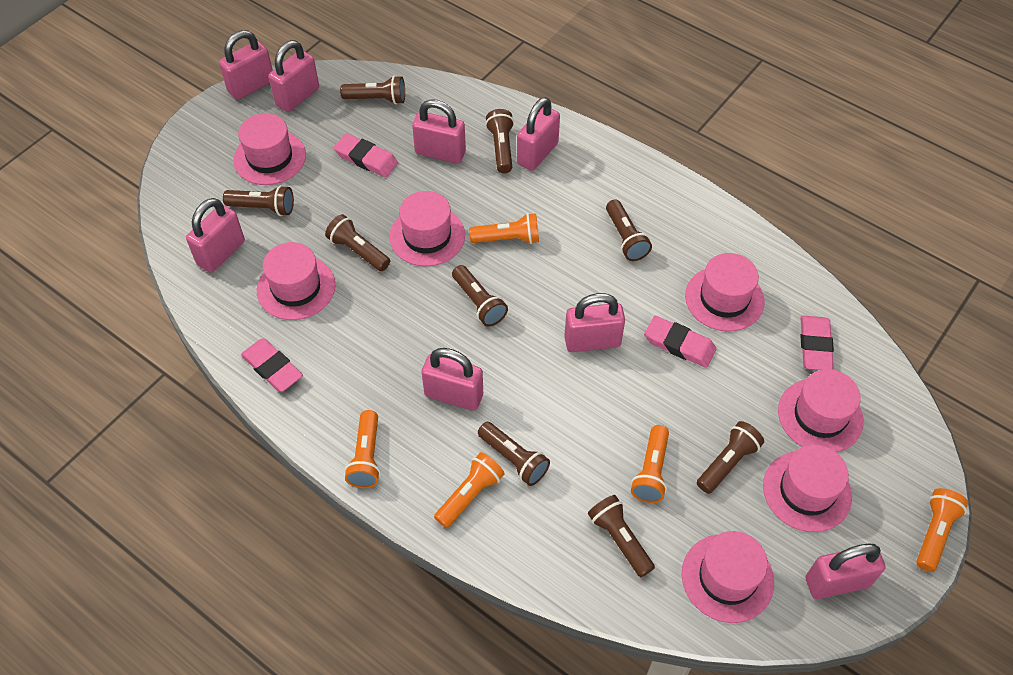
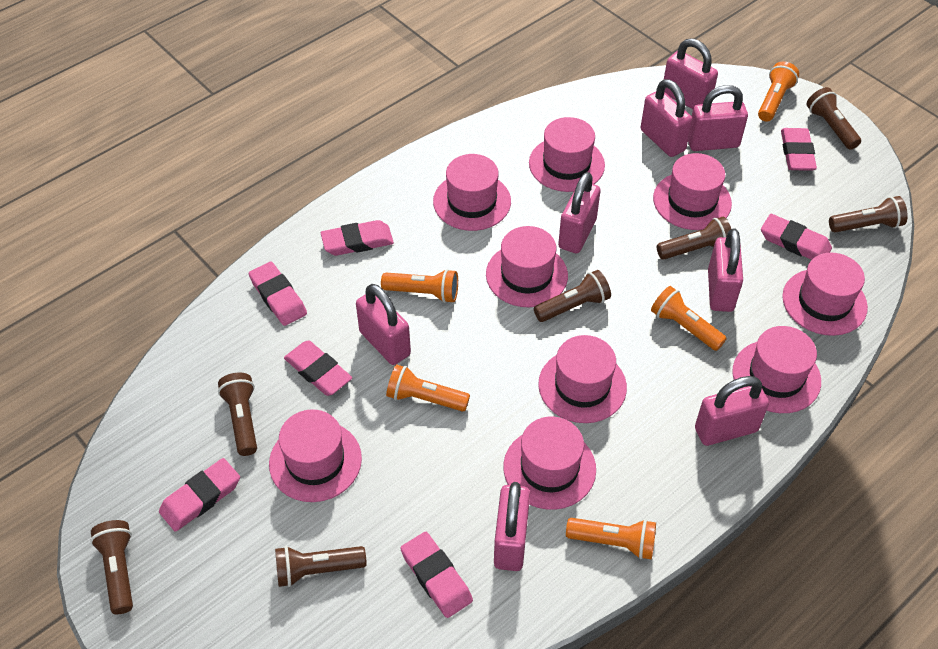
brown flashlight: [223,185,294,216] [325,214,390,271] [340,76,405,105] [452,265,508,326] [478,422,550,486] [485,109,514,173] [588,495,655,577] [606,200,652,261] [697,421,764,494] = 9 -> [90,520,133,614] [218,373,257,456] [275,546,367,587] [534,270,611,322] [657,217,731,260] [807,87,861,150] [829,196,908,233] = 7
pink eraser: [241,338,303,392] [334,133,398,177] [644,316,716,368] [800,316,834,370] = 4 -> [159,458,240,532] [249,261,307,326] [284,340,352,396] [321,220,394,256] [400,532,473,618] [761,214,832,260] [781,128,817,171] = 7
pink hat: [233,113,306,185] [257,242,335,320] [389,191,465,267] [682,531,774,623] [685,253,764,332] [763,444,852,532] [778,369,863,452] = 7 -> [269,409,362,502] [433,154,511,231] [486,226,568,307] [503,417,596,510] [529,117,605,192] [538,335,627,423] [653,153,732,230] [732,326,821,413] [782,253,868,336] = 9

